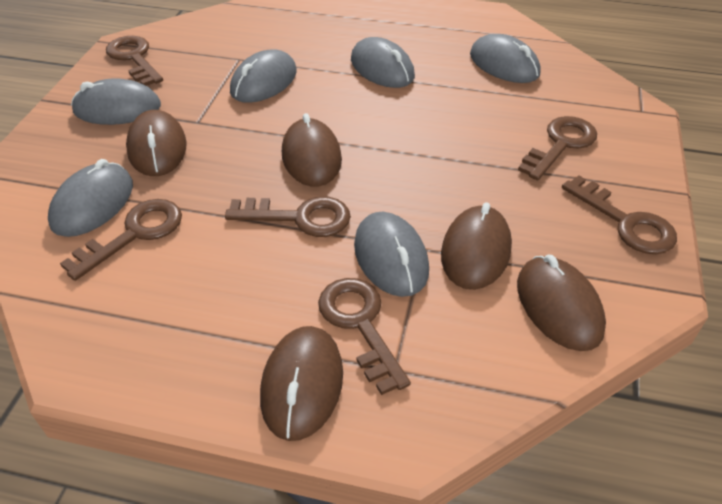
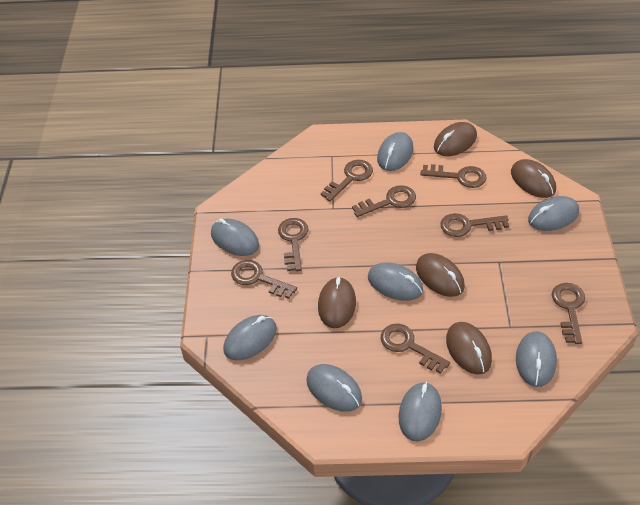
brown key: [60,199,182,281] [106,36,163,86] [225,196,351,237] [318,278,411,395] [518,116,597,180] [562,175,677,254] = 6 -> [231,260,297,299] [278,218,308,271] [321,160,373,202] [352,185,416,217] [381,324,450,374] [420,164,487,188] [440,213,509,237] [552,283,585,344] = 8
grey mouse: [48,159,133,237] [71,78,161,125] [230,49,297,103] [351,37,415,88] [354,212,429,297] [470,34,541,83] = 6 -> [211,219,259,256] [223,315,277,360] [306,364,362,412] [368,262,423,301] [377,132,414,171] [398,382,442,441] [516,331,557,387] [528,196,579,231] = 8

